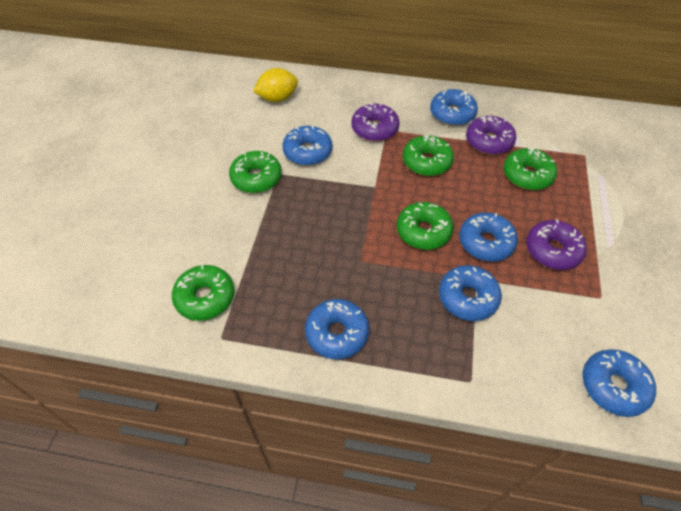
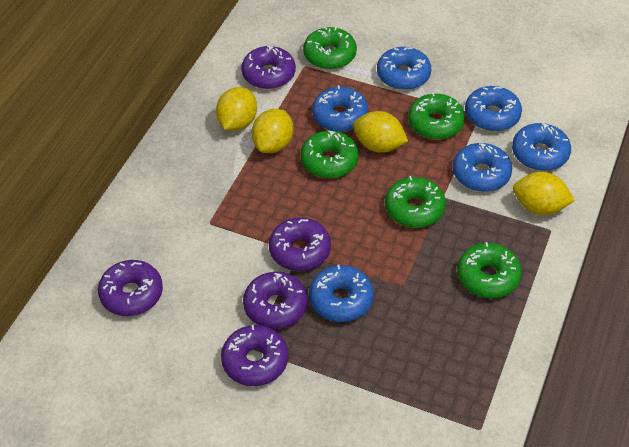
purple donut: [351,103,400,142] [466,116,516,155] [526,219,587,270] = 3 -> [98,260,163,316] [221,325,288,386] [241,46,296,89] [243,272,308,329] [269,217,331,271] = 5
yellow lemon: [253,68,298,102] = 1 -> [216,87,257,131] [252,109,293,153] [353,111,408,153] [513,172,575,215] = 4

